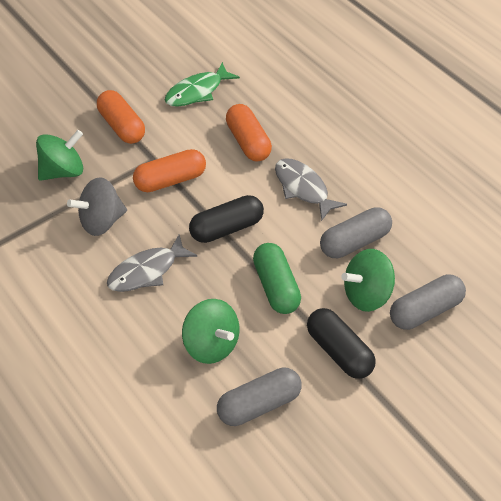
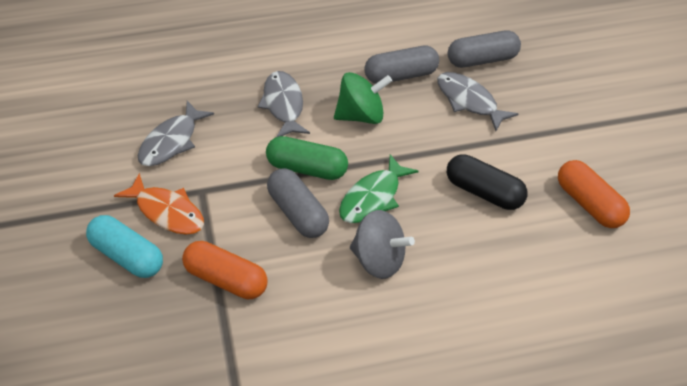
black capsule: [189,195,264,243] [307,308,376,379] = 2 -> [447,154,527,210] = 1
green spinning top: [36,130,83,181] [182,299,239,364] [341,249,395,312] = 3 -> [334,72,392,124] = 1
grey fish: [107,235,197,292] [275,158,347,221] = 2 -> [138,101,214,166] [258,71,310,137] [437,72,518,131] = 3
orange capsule: [97,90,145,144] [133,149,206,192] [226,104,272,161] = 3 -> [182,241,268,299] [558,160,630,228] = 2
orange fish: none = 0 -> [114,173,204,235] = 1
turquoise capsule: none = 0 -> [86,215,163,278] = 1

